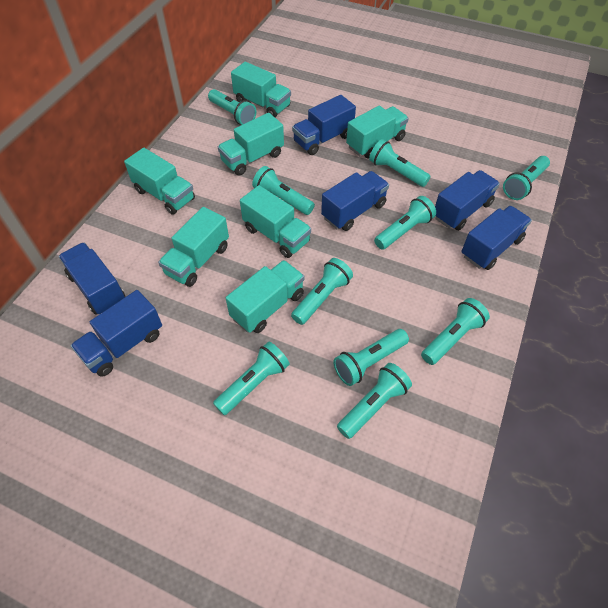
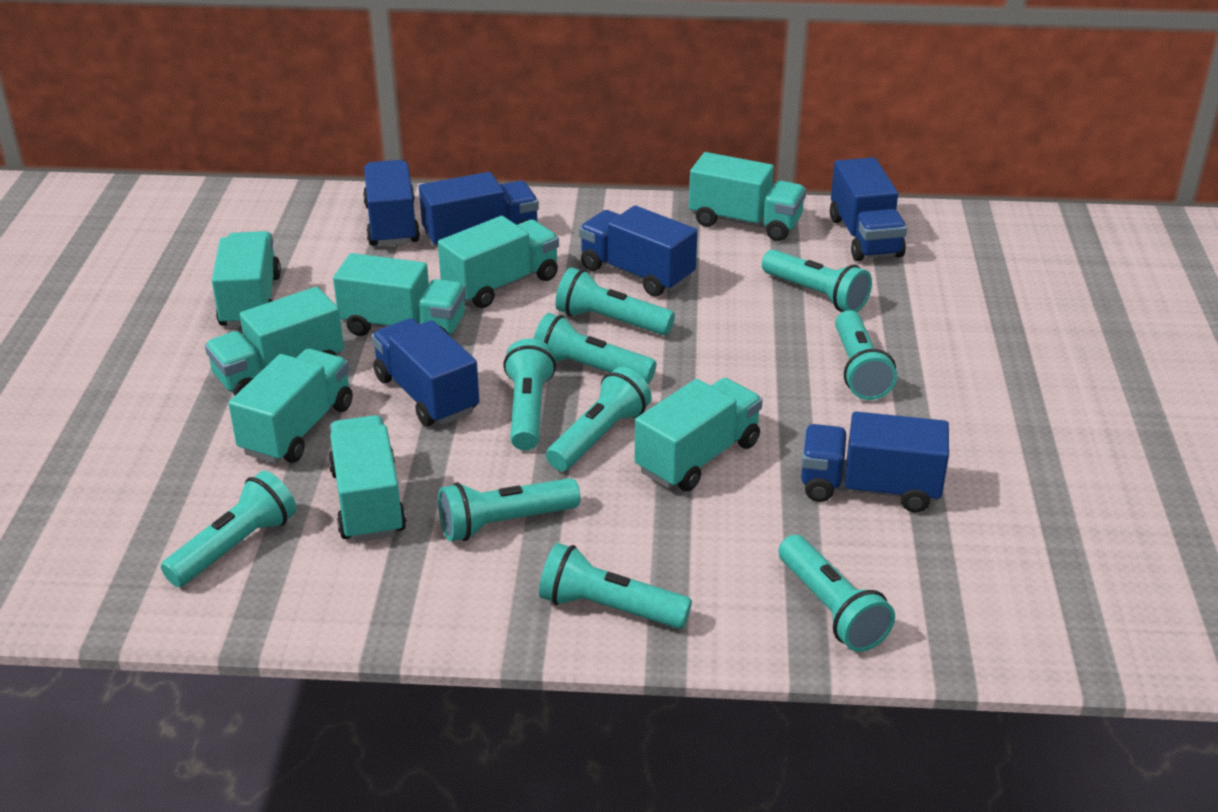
turquoise truck: [124,148,195,215] [158,207,229,287] [218,113,284,175] [226,260,304,333] [231,62,291,117] [240,185,311,258] [346,106,409,159] = 7 -> [205,287,344,396] [212,231,281,328] [229,349,352,464] [328,415,407,542] [333,253,466,336] [438,216,559,308] [635,378,763,491] [689,152,806,241] = 8

